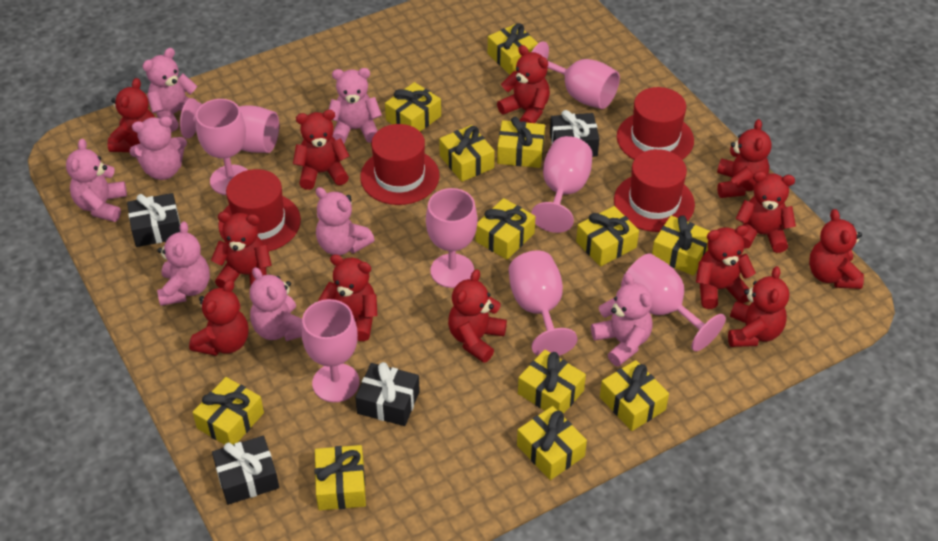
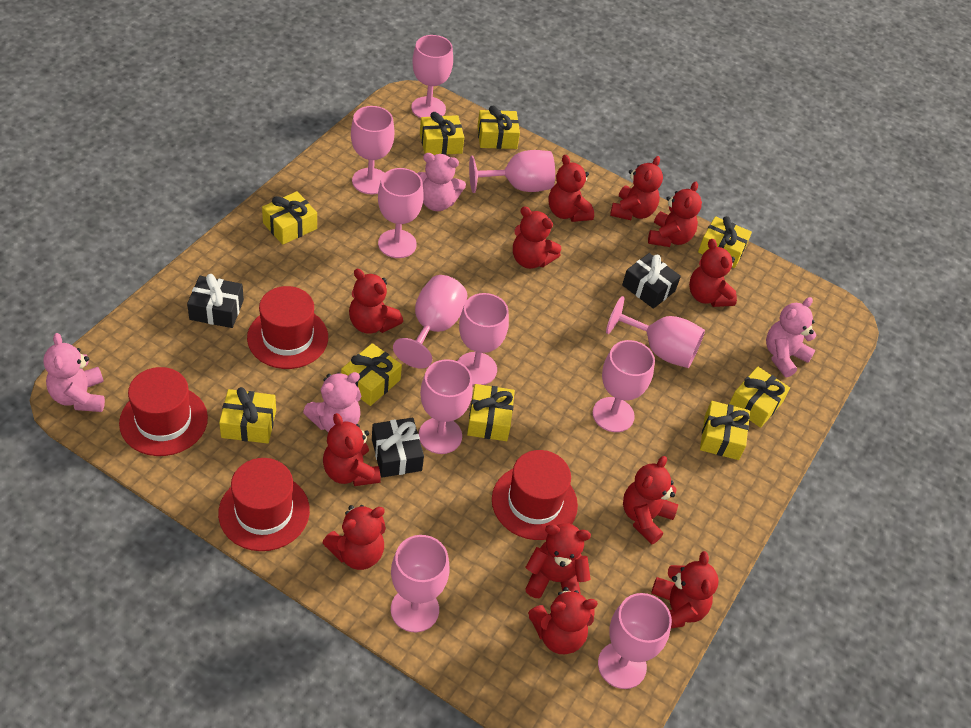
black gift: [127,193,180,247] [212,436,279,505] [355,362,420,426] [550,110,599,157] = 4 -> [187,274,244,328] [372,418,424,477] [622,253,681,309] = 3
pink goblet: [180,98,279,153] [196,99,248,195] [302,299,359,402] [426,188,478,288] [509,251,578,356] [531,136,593,233] [532,41,620,109] [621,254,726,351] = 8 -> [351,106,394,194] [378,168,424,258] [391,535,449,632] [393,275,468,369] [411,35,453,118] [419,359,473,454] [458,293,509,385] [469,150,555,193] [593,340,655,432] [598,593,672,689] [606,296,705,368] = 11
pink teddy bear: [66,139,127,222] [129,116,187,180] [142,48,202,132] [157,222,210,306] [250,267,302,341] [315,187,375,255] [329,68,382,144] [591,273,653,367] = 8 -> [43,333,105,412] [303,372,361,432] [417,153,466,211] [766,297,817,377] = 4
yellow gift: [192,377,264,445] [315,445,366,510] [385,82,441,131] [439,125,495,182] [475,198,535,260] [488,23,538,75] [497,117,545,168] [517,406,587,480] [518,349,586,414] [576,206,639,267] [600,360,669,431] [652,215,710,276] = 12 -> [219,387,276,444] [262,191,317,245] [341,343,402,406] [420,112,464,155] [467,384,515,441] [478,106,520,149] [698,216,752,268] [700,401,750,460] [729,367,790,428] = 9

